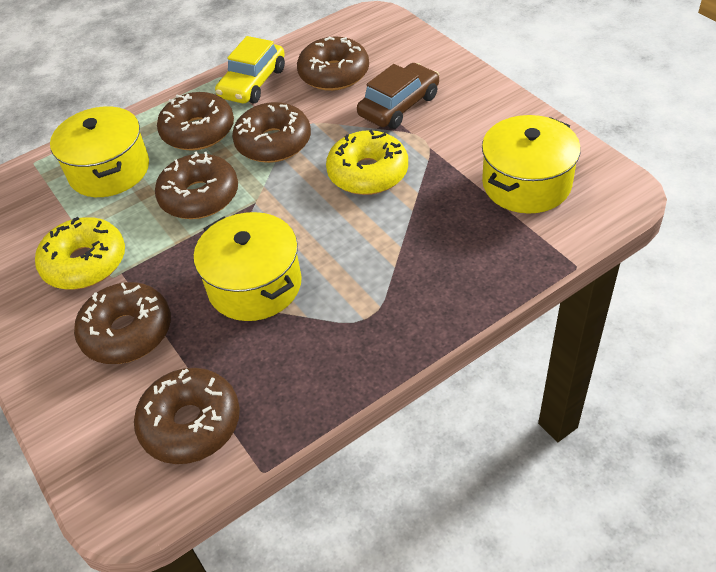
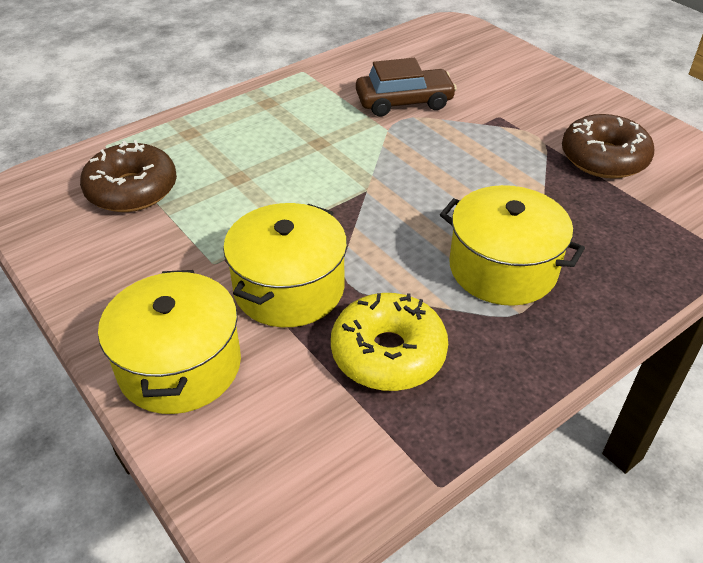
brown donut: [74,282,171,364] [134,368,240,464] [155,151,238,219] [157,92,234,151] [232,102,311,163] [297,37,369,91] = 6 -> [80,140,177,212] [562,114,655,179] = 2
yellow car: [215,36,285,103] = 1 -> none = 0
yellow donut: [35,217,125,290] [326,129,408,195] = 2 -> [331,293,448,391] = 1

